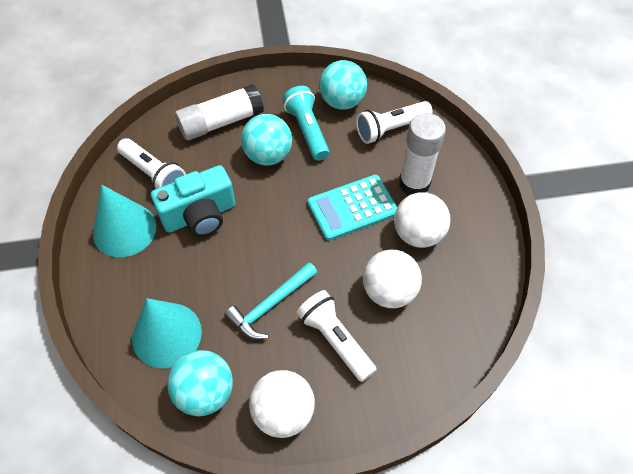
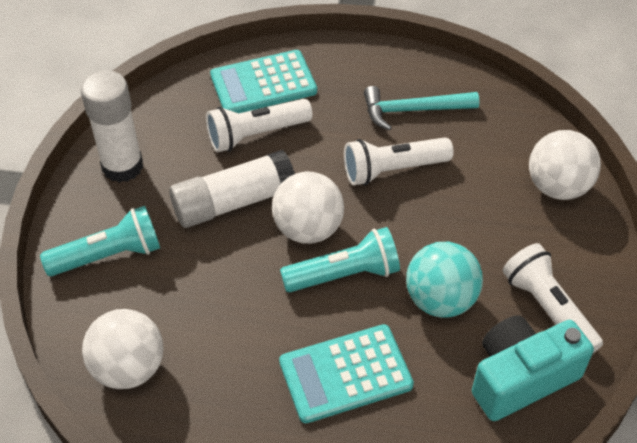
turquoise ball: [167,350,233,416] [241,114,292,166] [319,60,367,110] = 3 -> [406,242,483,318] = 1
turquoise calculator: [308,175,397,241] = 1 -> [210,50,317,113] [279,324,414,424] = 2
turquoise cone: [93,185,157,257] [132,298,202,368] = 2 -> none = 0
turquoise flashlight: [282,86,329,161] = 1 -> [40,206,160,276] [280,227,400,292] = 2

